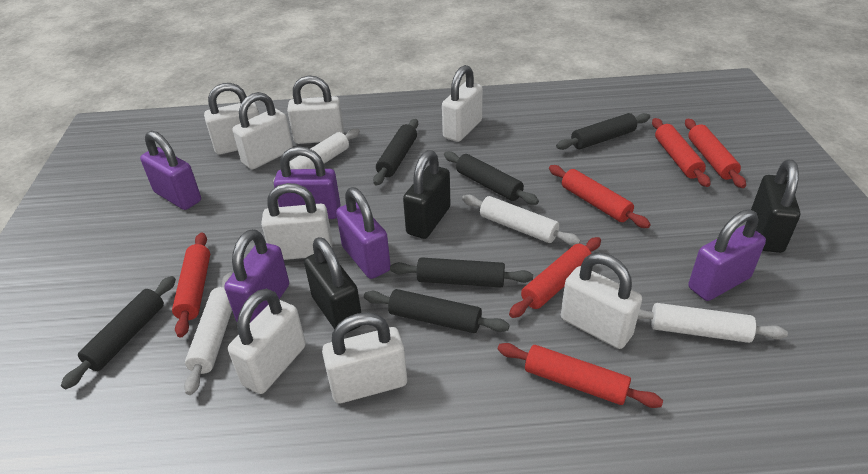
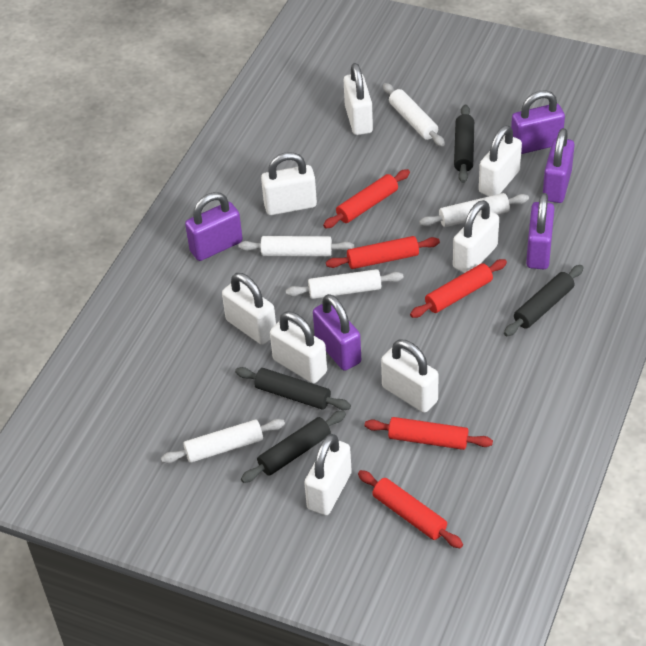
black padlock: [304,237,361,333] [403,150,450,239] [751,159,800,253] = 3 -> none = 0
black rolling pin: [61,276,176,389] [364,289,510,333] [373,119,418,185] [390,257,533,288] [444,151,539,205] [556,113,650,150] = 6 -> [235,367,351,410] [241,410,346,483] [454,105,474,183] [504,265,584,336] = 4
red rolling pin: [172,233,210,337] [498,343,663,408] [509,237,601,318] [549,165,651,228] [652,118,711,187] [685,119,746,188] = 6 -> [323,169,410,229] [326,236,440,269] [358,470,463,548] [365,417,493,450] [410,259,507,318] = 5
white rolling pin: [184,273,233,395] [272,128,360,185] [462,195,581,246] [637,303,788,343] = 4 -> [161,419,285,463] [238,236,354,256] [286,269,404,299] [383,83,445,147] [419,193,529,227] = 5

